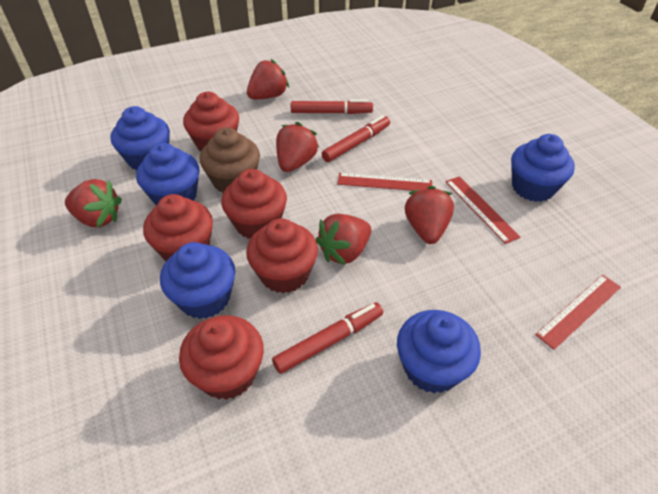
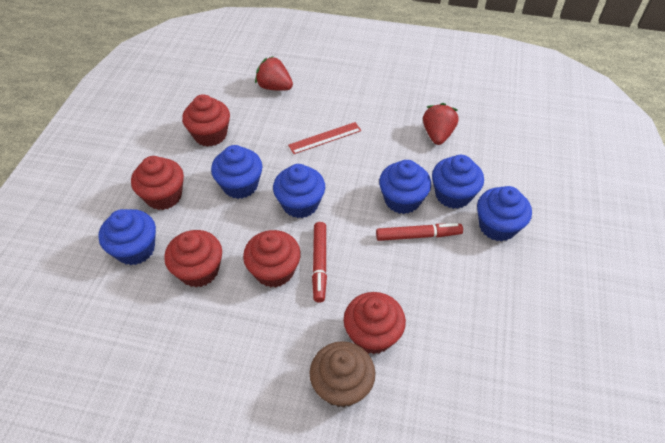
blue cupcake: [110,106,170,171] [136,143,200,205] [160,242,235,319] [397,310,481,393] [511,134,575,202] = 5 -> [98,209,156,265] [211,145,262,199] [273,164,325,218] [379,160,431,214] [432,155,484,209] [477,186,532,241] = 6
red marker: [272,302,383,374] [291,100,373,114] [322,115,390,162] = 3 -> [312,222,327,303] [376,223,463,241] = 2
red ruler: [337,173,432,191] [445,176,521,244] [535,275,621,350] = 3 -> [288,122,361,154] = 1
red strawberry: [65,179,122,227] [247,59,289,99] [276,122,319,172] [315,214,371,266] [405,186,454,244] = 5 -> [255,56,293,91] [423,103,458,145] = 2

